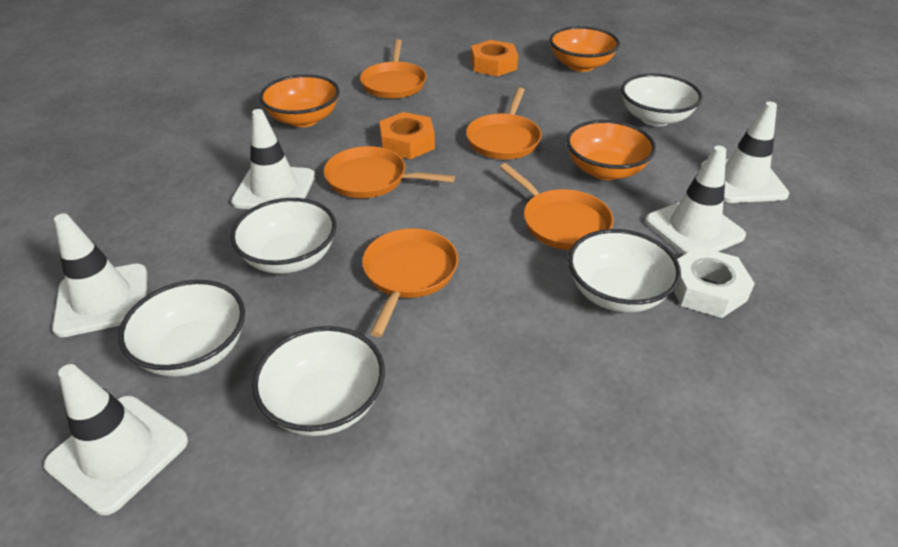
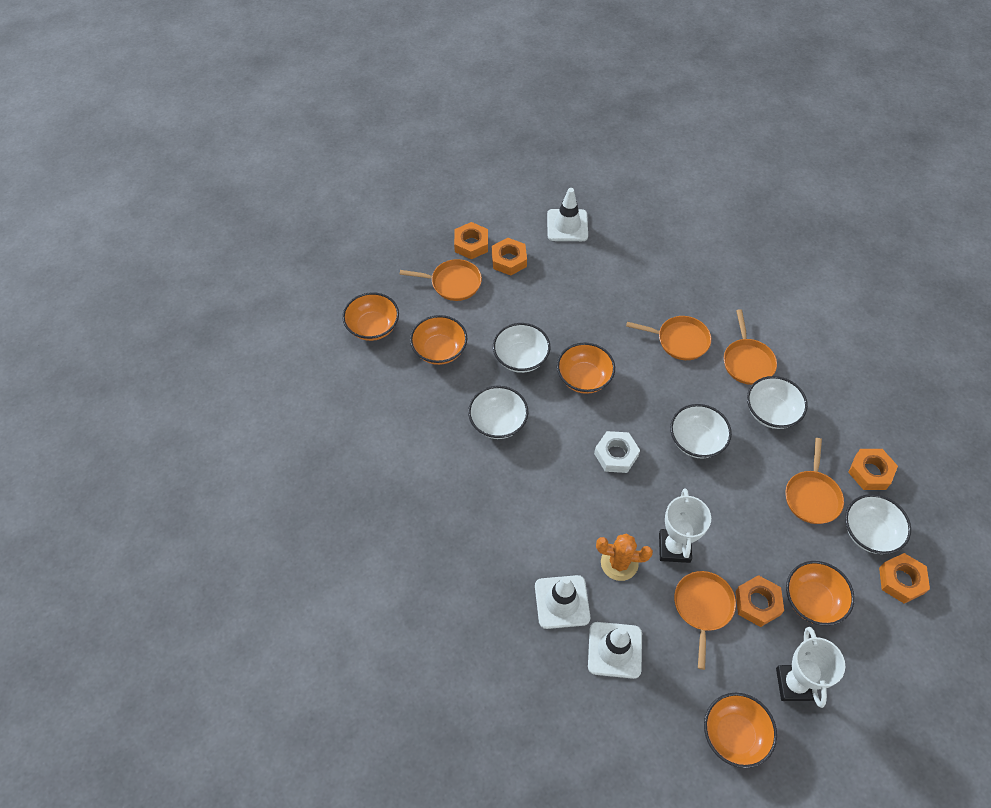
orange bowl: [259,74,340,127] [550,26,620,72] [566,120,656,180] = 3 -> [342,292,399,341] [410,315,467,365] [557,343,615,394] [704,693,777,768] [786,561,855,626] = 5
orange cactus: none = 0 -> [596,533,653,581] = 1
orange nut: [379,112,435,159] [471,40,518,76] = 2 -> [454,222,488,259] [492,238,527,276] [735,575,784,627] [848,449,898,490] [879,553,930,604] = 5
white traffic cone: [44,364,188,515] [52,213,147,337] [231,109,315,209] [645,146,746,255] [701,102,789,203] = 5 -> [535,575,590,629] [547,188,588,241] [588,622,642,679] = 3
white trophy: none = 0 -> [659,488,711,563] [776,627,845,708] = 2

